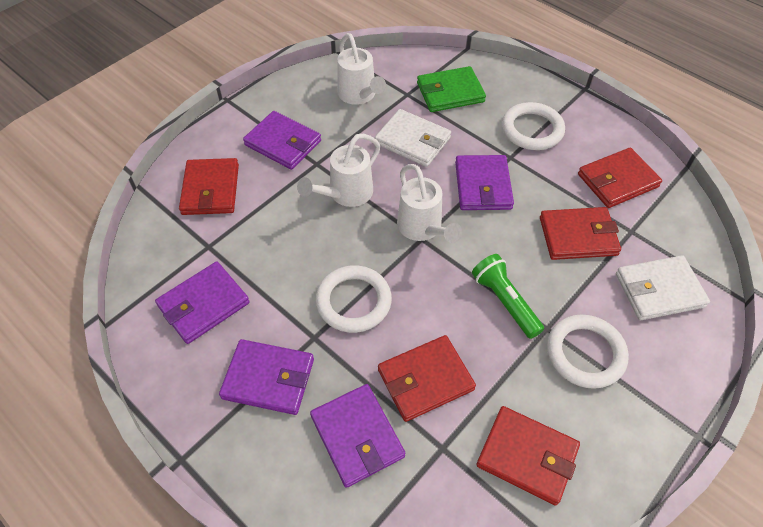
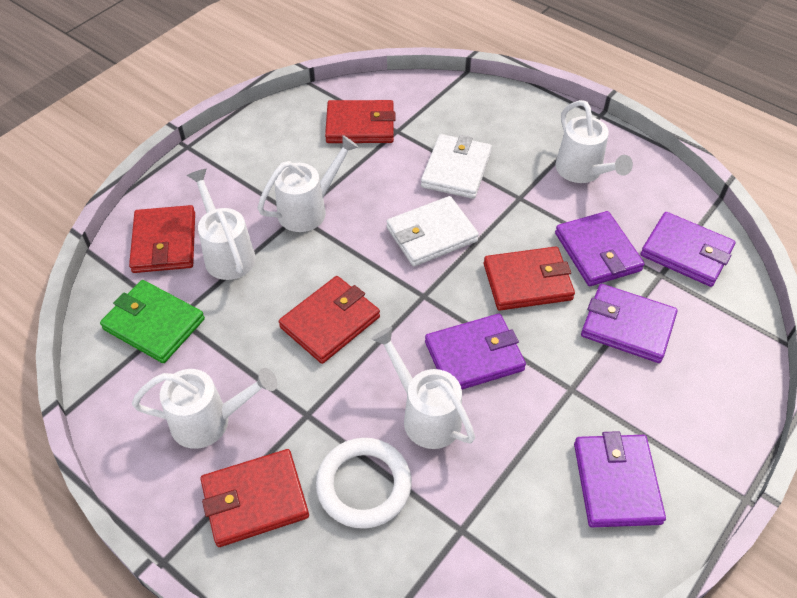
green flashlight: [472,254,544,339] = 1 -> none = 0
white ring: [316,265,392,333] [502,102,565,150] [547,315,629,389] = 3 -> [316,438,412,529] = 1
white watering can: [297,134,380,207] [337,33,386,105] [397,164,462,243] = 3 -> [132,368,277,449] [187,169,256,280] [257,135,358,232] [372,327,475,449] [555,100,633,183] = 5

